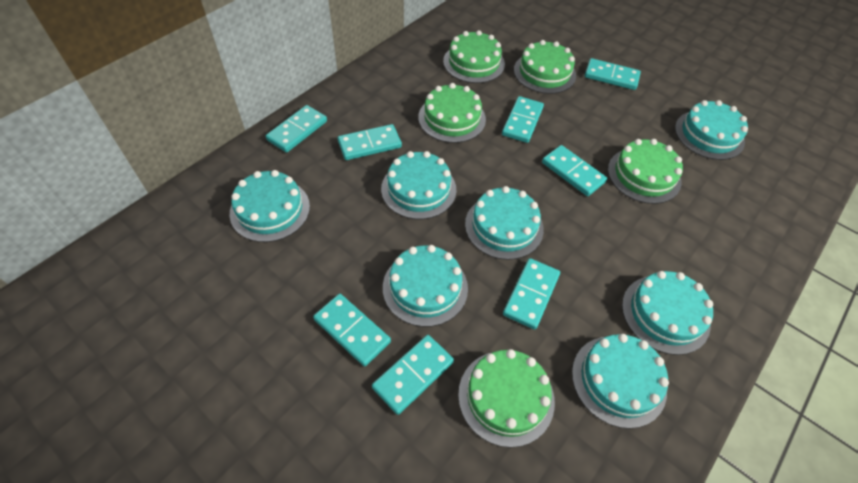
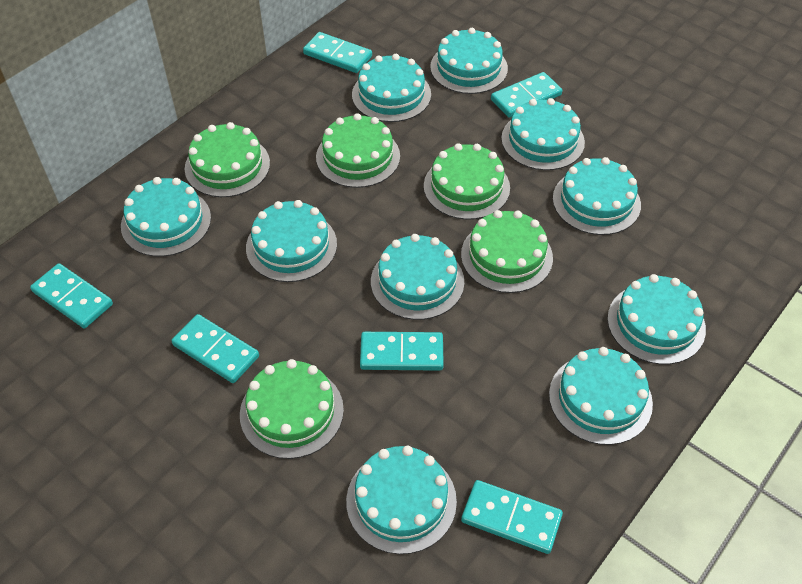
turquoise cake: [230,170,310,242] [381,151,457,219] [383,245,468,327] [465,186,544,260] [572,334,669,429] [622,271,713,355] [675,100,748,160] = 7 -> [121,177,211,257] [246,200,337,282] [346,446,457,554] [352,54,431,122] [371,234,464,320] [430,28,508,94] [501,98,585,170] [549,347,653,445] [553,157,641,235] [607,274,706,364] = 10
turquoise domino: [266,105,327,153] [313,294,391,367] [337,124,402,160] [372,335,454,415] [502,96,544,143] [503,258,560,330] [542,145,607,196] [584,58,641,90] = 8 -> [30,263,113,328] [172,314,259,383] [303,32,372,73] [360,332,444,371] [461,480,563,554] [491,72,562,117] = 6

